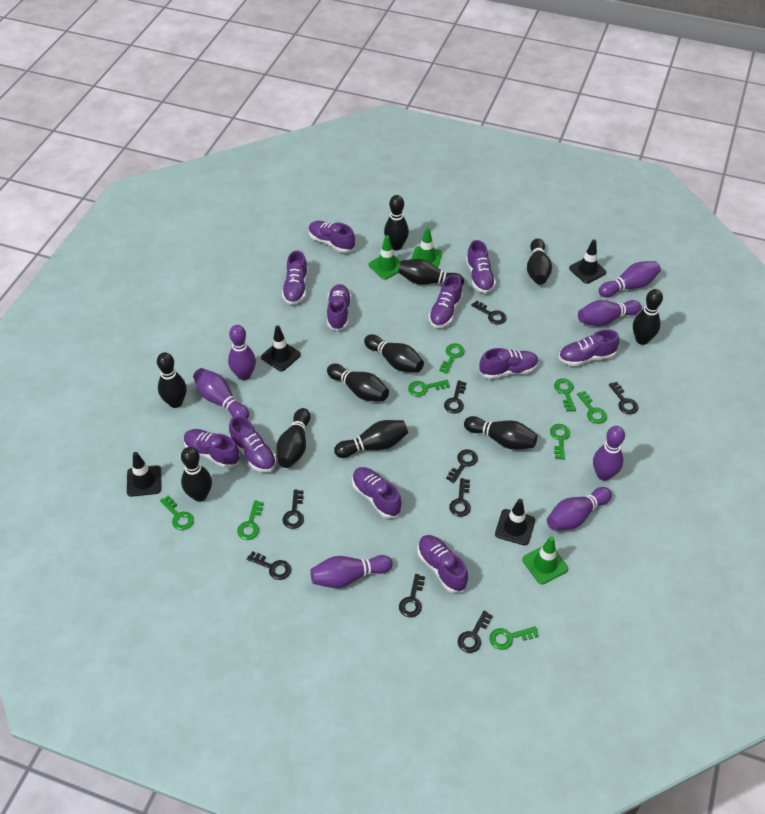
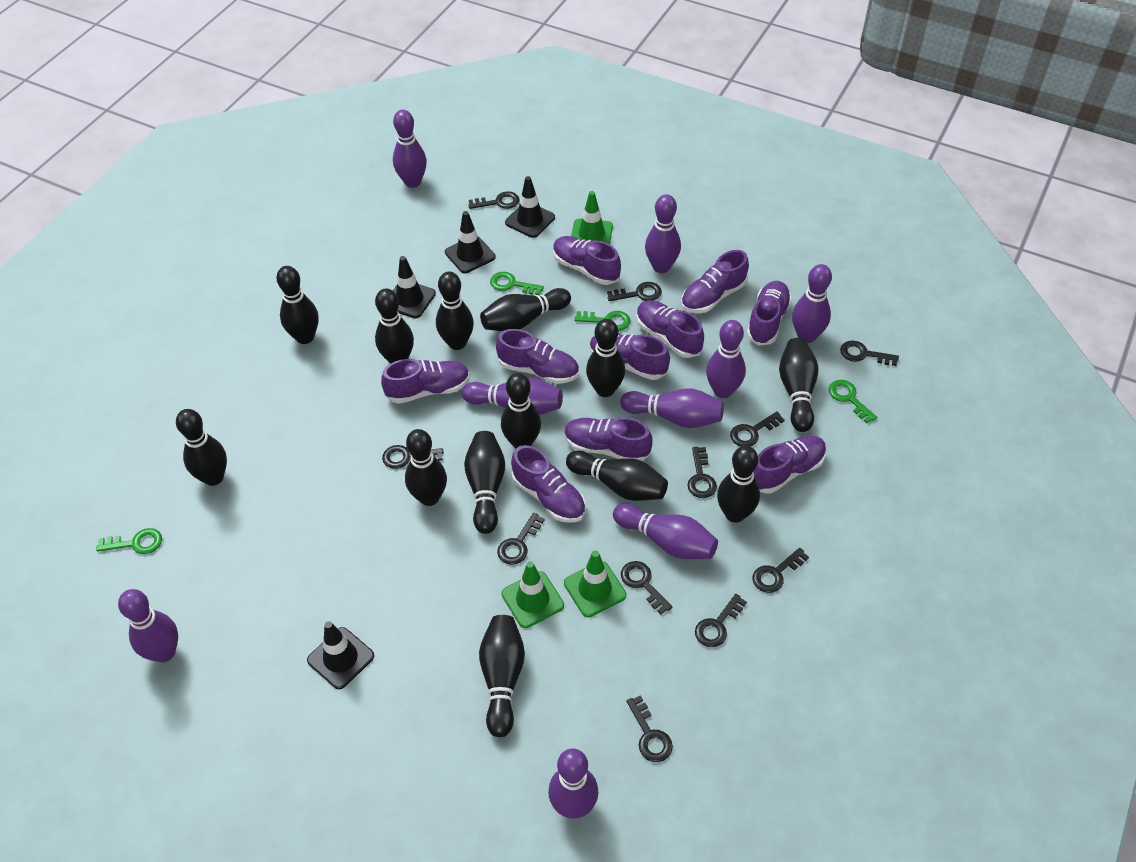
black bowling pin: [157,352,187,408] [181,447,212,502] [276,408,310,468] [327,364,389,401] [334,420,408,458] [364,334,424,372] [384,195,409,250] [398,259,464,286] [464,416,538,450] [527,238,552,285] [633,289,663,345] = 11 -> [176,409,227,486] [276,266,319,344] [375,289,414,364] [405,429,447,506] [436,271,474,350] [464,431,505,534] [479,615,525,737] [480,288,571,331] [501,373,541,449] [566,451,668,501] [586,319,625,397] [717,446,760,523] [779,338,818,432] = 13
black key: [247,551,291,580] [282,489,304,529] [399,574,425,617] [444,380,466,414] [446,449,478,483] [449,478,471,517] [458,610,493,653] [471,301,507,324] [609,382,638,414] = 9 -> [382,445,444,469] [468,191,519,209] [497,513,545,565] [607,282,662,301] [621,561,673,614] [627,695,673,762] [688,447,717,498] [695,594,747,647] [730,411,785,447] [752,548,809,593] [840,341,899,366] = 11
green key: [160,496,194,530] [237,500,264,540] [408,380,449,397] [439,343,465,374] [489,626,539,650] [550,424,570,460] [554,378,576,412] [577,391,607,424] = 8 -> [96,528,162,554] [490,272,544,295] [574,311,631,331] [829,380,877,423] = 4
purple bowling pin: [193,368,249,419] [228,325,256,380] [310,555,393,588] [547,487,612,531] [578,300,641,326] [593,426,625,481] [599,261,661,297] = 7 -> [118,589,178,662] [393,110,427,188] [462,377,563,415] [548,748,598,819] [613,503,718,559] [620,389,724,428] [645,194,681,273] [706,320,746,398] [792,264,832,343] = 9
purple shoe: [184,429,240,468] [229,416,276,472] [282,250,308,305] [309,221,355,253] [327,284,351,331] [352,467,402,518] [418,535,468,593] [429,275,463,328] [466,240,496,293] [479,348,539,379] [559,329,620,366] = 11 -> [381,359,470,404] [496,329,579,384] [511,445,586,523] [553,236,621,285] [564,417,652,461] [590,334,670,380] [636,300,704,358] [681,250,749,313] [747,281,792,346] [753,435,827,493] = 10

